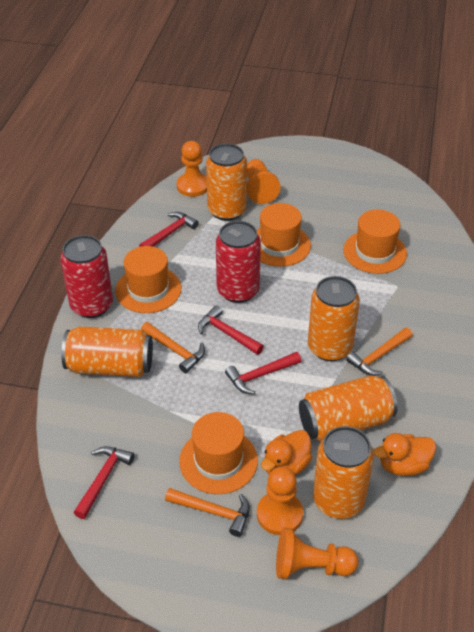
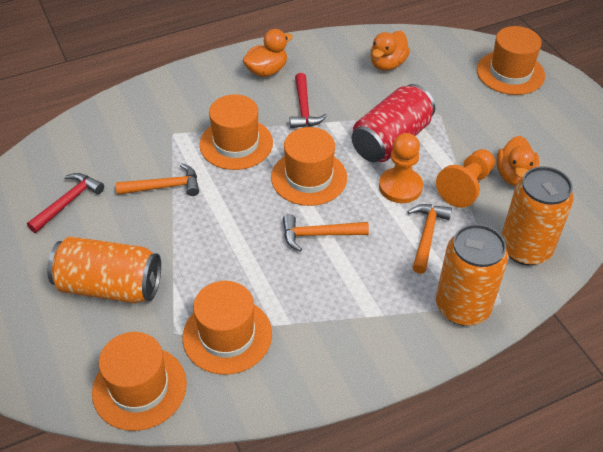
orange can: [61,326,153,377] [206,143,247,221] [299,375,398,442] [308,276,360,361] [313,426,374,519] = 5 -> [47,236,161,303] [436,224,508,326] [501,166,574,265] = 3
orange duck: [261,430,312,475] [374,433,436,476] = 2 -> [243,29,293,77] [371,31,410,71] [496,136,539,186] = 3
orange hat: [115,246,181,313] [179,412,258,494] [257,203,311,267] [343,210,407,274] = 4 -> [92,332,187,431] [183,281,272,375] [199,94,273,170] [271,127,347,206] [477,26,545,95] = 5
orange pawn: [177,141,207,197] [247,159,280,204] [257,467,303,535] [276,528,358,579] = 4 -> [379,133,423,203] [436,149,495,208] = 2
red can: [60,235,113,318] [216,221,261,303] = 2 -> [352,84,435,162] = 1
red hammer: [74,446,134,519] [139,212,199,247] [198,305,264,355] [225,352,301,394] = 4 -> [27,173,104,233] [290,73,327,128] = 2

